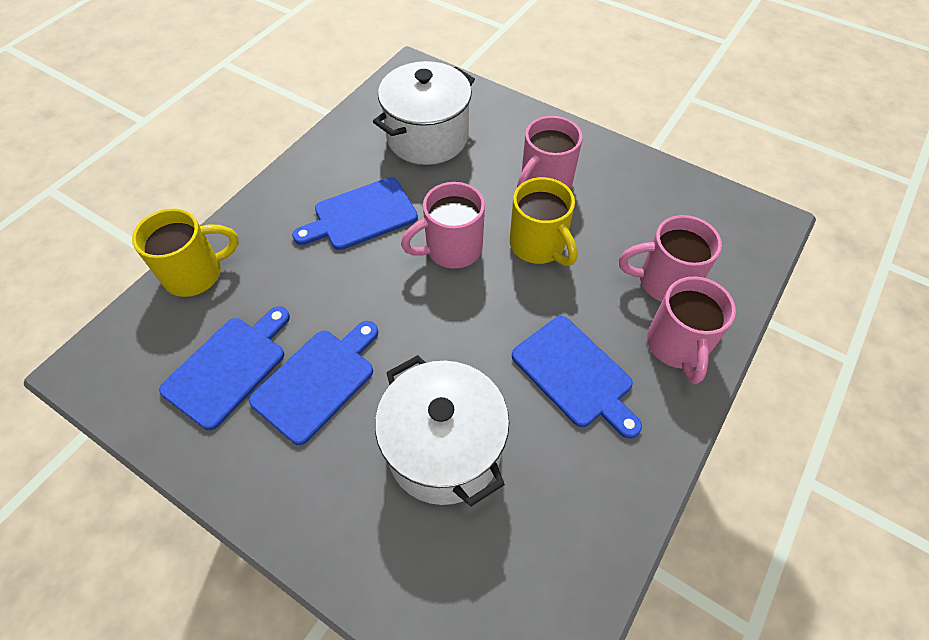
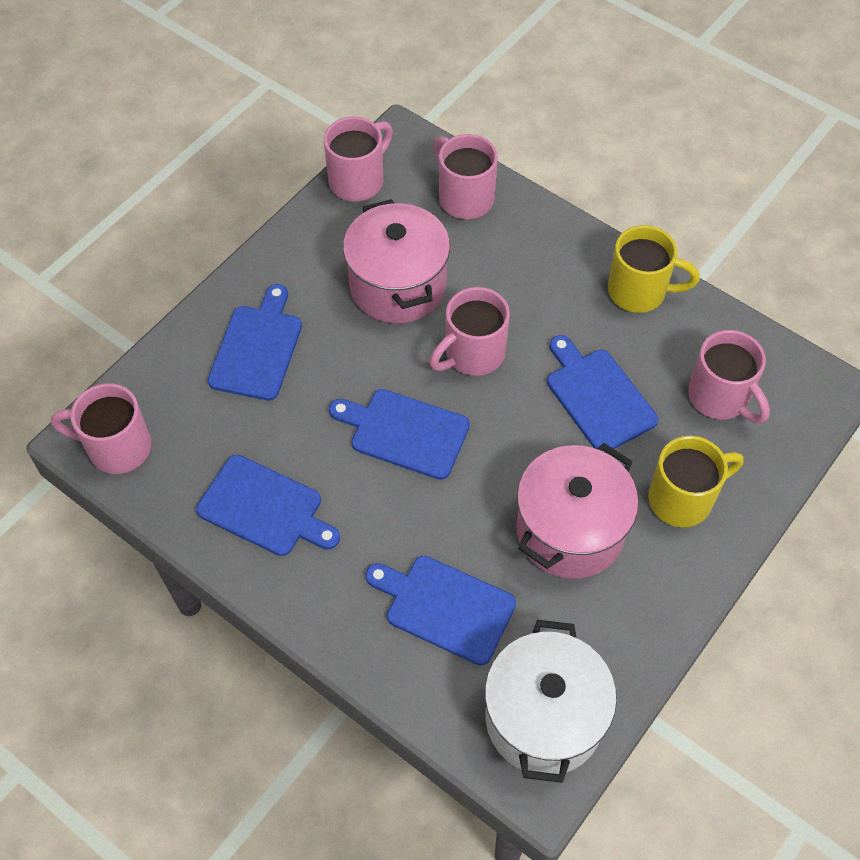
blue cutting board: [159,306,290,430] [249,321,378,445] [292,177,418,250] [512,316,642,439] = 4 -> [196,455,340,556] [208,284,302,401] [329,389,470,480] [366,556,516,666] [547,335,658,453] = 5
pink mug: [401,182,485,269] [517,116,583,189] [619,215,722,302] [647,276,736,384] = 4 -> [51,383,151,474] [324,117,393,201] [430,287,510,376] [433,134,498,219] [688,330,770,424] = 5
pink pot: none = 0 -> [343,199,450,323] [516,443,639,579] = 2
white pot: [373,61,475,165] [375,355,509,506] = 2 -> [485,620,617,783] = 1

